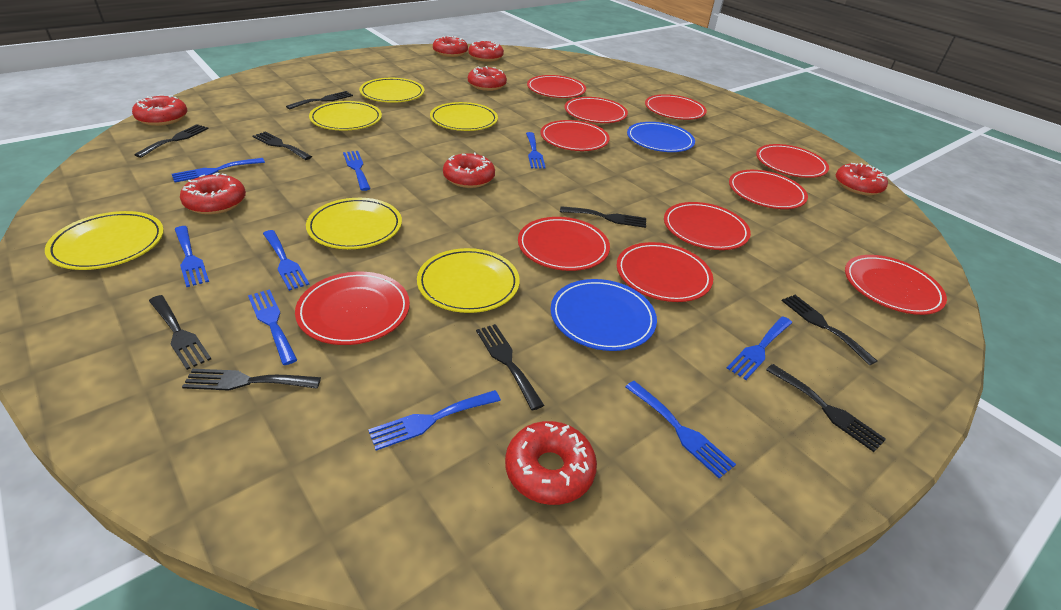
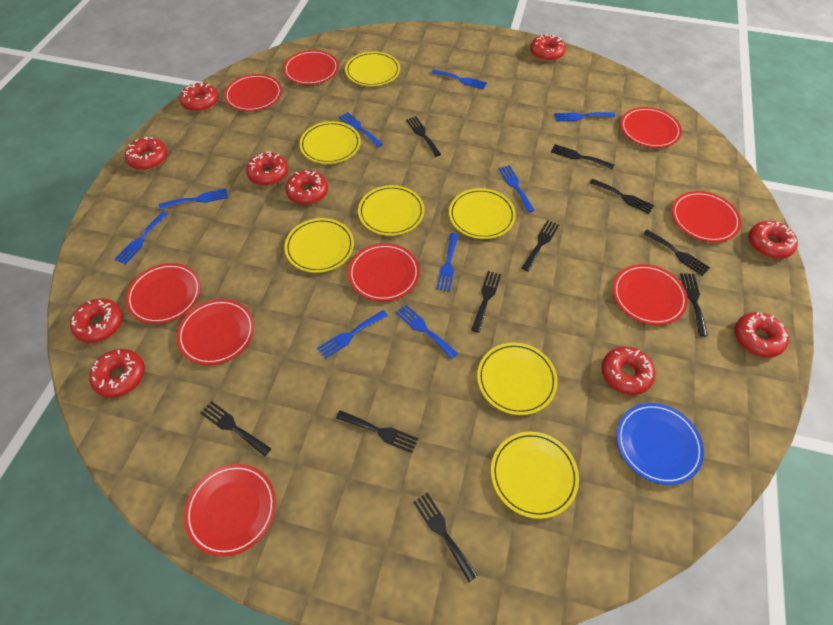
black fork: [134,124,209,158] [149,295,211,370] [182,369,321,391] [252,132,312,160] [286,91,353,109] [476,324,544,410] [560,206,646,228] [766,364,886,452] [781,295,877,365] = 9 -> [200,401,271,457] [336,410,418,453] [406,116,441,157] [413,493,478,582] [471,271,501,333] [522,220,559,271] [551,144,614,169] [590,178,654,214] [643,229,710,276] [680,273,708,337] = 10
blue plate: [551,279,657,351] [627,122,695,152] = 2 -> [616,403,704,485] = 1
red donut: [132,95,187,126] [180,173,246,214] [433,36,468,57] [443,153,495,188] [468,40,504,62] [468,66,507,91] [505,421,597,505] [836,163,888,195] = 8 -> [70,299,123,343] [89,349,145,398] [125,137,168,170] [179,81,219,112] [246,151,288,186] [285,170,328,205] [530,34,566,61] [602,347,655,395] [735,312,789,358] [749,221,798,259] = 10
red plate: [295,272,410,345] [518,217,610,271] [527,75,586,98] [540,120,610,151] [564,97,628,123] [617,242,713,302] [645,94,707,120] [664,202,751,250] [729,170,808,209] [756,144,829,178] [845,255,947,315] = 11 -> [126,263,201,324] [177,299,254,365] [184,464,276,557] [224,74,282,111] [283,50,339,85] [348,243,420,301] [613,264,688,325] [620,107,682,148] [672,191,741,242] = 9
yellow plate: [45,211,164,270] [306,198,402,249] [309,101,382,130] [359,78,424,103] [417,248,520,313] [430,102,498,131] = 6 -> [284,218,354,273] [299,121,361,164] [345,51,400,86] [358,185,425,236] [449,188,516,239] [477,343,558,415] [491,432,579,519] = 7

